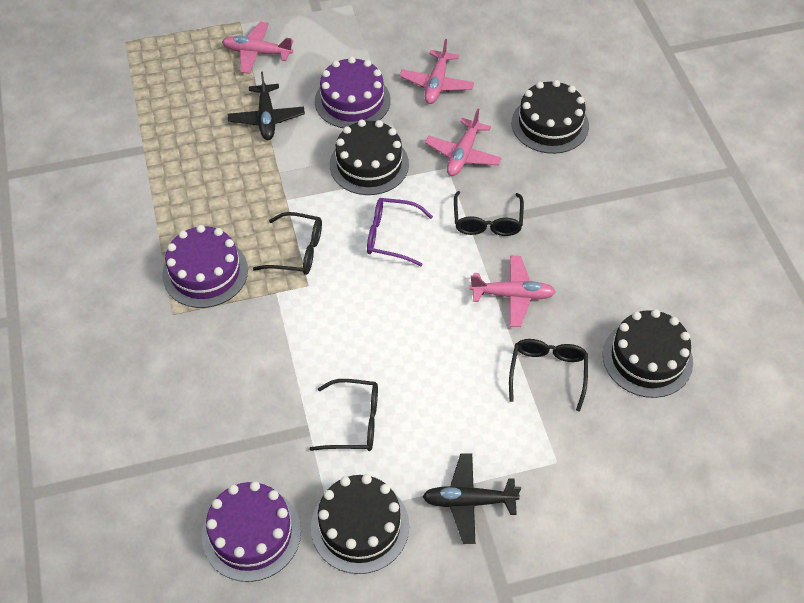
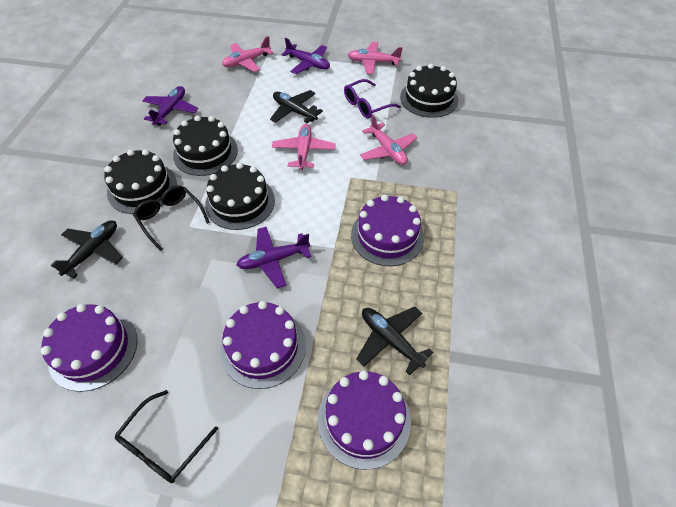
black glasses: [253,212,322,275] [309,379,378,451] [454,191,524,236] [509,339,588,412] = 4 -> [115,390,218,483] [133,185,210,251] = 2
black plane: [228,72,305,140] [422,453,521,544] = 2 -> [51,220,123,279] [270,90,323,123] [356,307,433,375] = 3
purple cake: [162,225,248,308] [202,481,301,582] [315,57,391,128] = 3 -> [41,304,137,392] [220,301,306,389] [318,370,411,470] [351,195,424,266] = 4
purple plane: none = 0 -> [142,86,198,126] [237,227,311,288] [281,38,330,74] = 3

